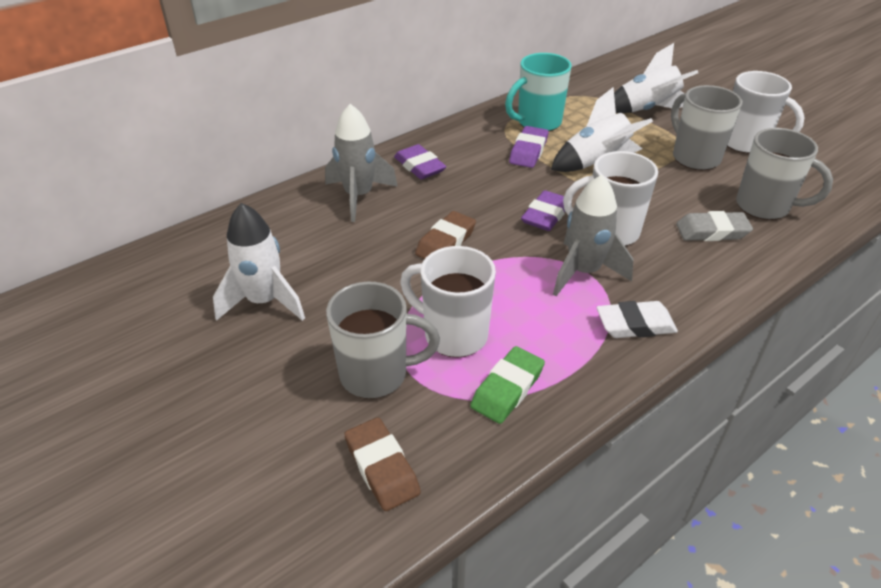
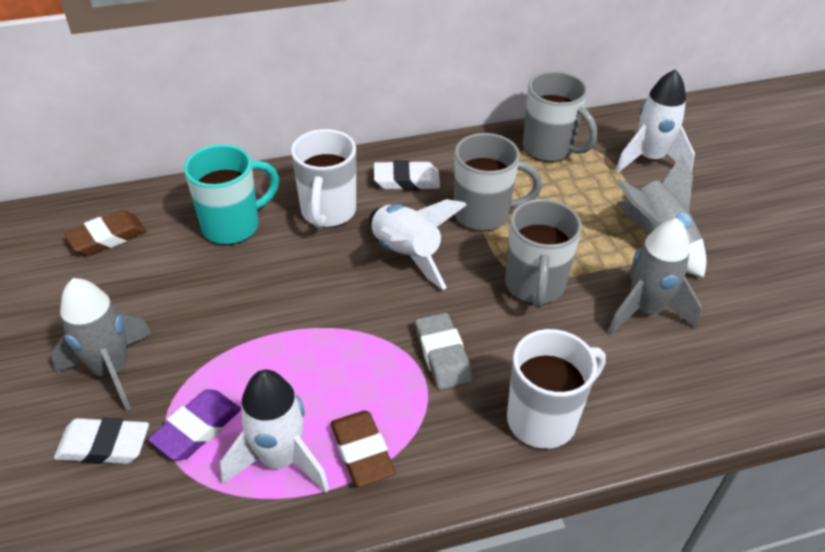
green eraser: [470,346,545,424] = 1 -> none = 0
grey rocket: [325,104,398,222] [553,175,633,296] = 2 -> [51,278,152,412] [608,218,702,335] [616,153,707,278] = 3
purple eraser: [394,144,447,179] [509,126,548,168] [521,190,565,231] = 3 -> [148,389,241,460] = 1
white eraser: [597,301,678,338] = 1 -> [54,418,149,464] [374,160,440,190] = 2
white mug: [400,246,496,358] [563,151,658,246] [727,71,804,153] = 3 -> [291,129,356,228] [507,329,606,449] = 2

